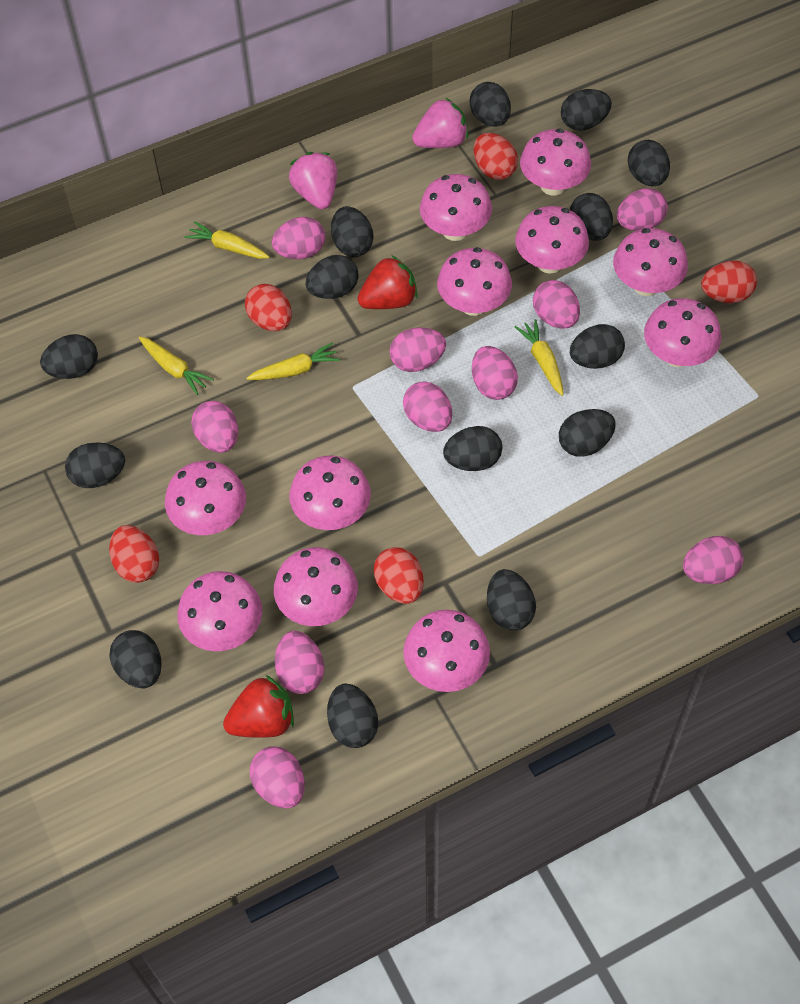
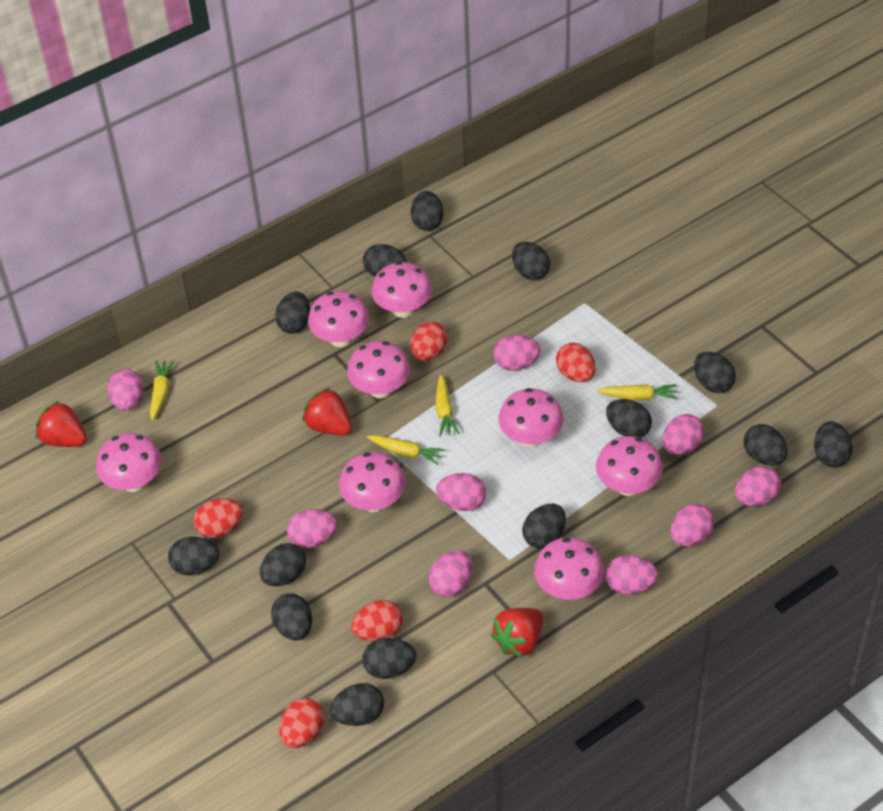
pink egg: [191,401,238,453] [250,746,305,809] [272,217,325,259] [275,631,324,694] [389,327,446,372] [403,381,452,432] [472,346,518,400] [533,280,580,329] [617,188,668,231] [683,536,743,584] = 10 -> [107,369,144,411] [287,509,337,548] [429,550,472,597] [436,473,486,511] [494,335,541,371] [605,555,658,594] [662,414,704,455] [670,504,715,546] [735,466,781,506] = 9
pink mushroom: [165,461,246,535] [177,571,262,651] [274,547,358,626] [290,455,371,530] [403,610,490,692] [420,174,492,241] [437,247,512,316] [515,206,589,274] [520,129,591,196] [613,228,688,296] [644,298,721,367] = 11 -> [96,433,162,492] [308,291,369,347] [339,452,405,512] [347,341,410,398] [371,261,432,318] [499,388,563,447] [534,537,604,600] [596,436,663,496] = 8
pink strawberry: [289,152,337,209] [412,98,468,148] = 2 -> none = 0
red strawberry: [223,675,294,738] [358,255,418,309] = 2 -> [36,401,87,447] [302,388,352,436] [491,608,543,658] = 3

